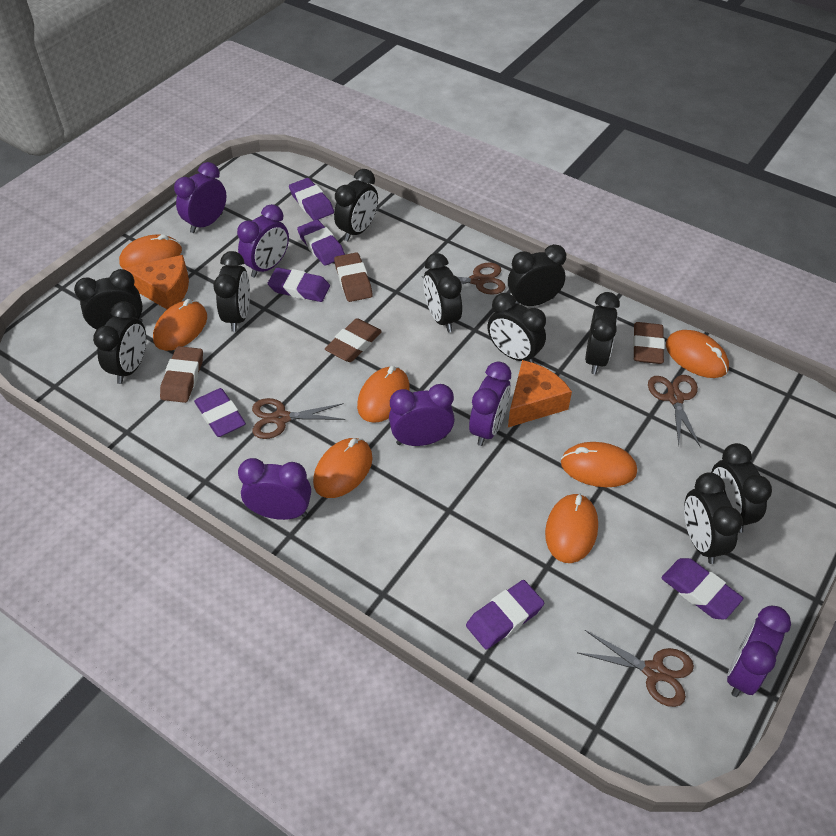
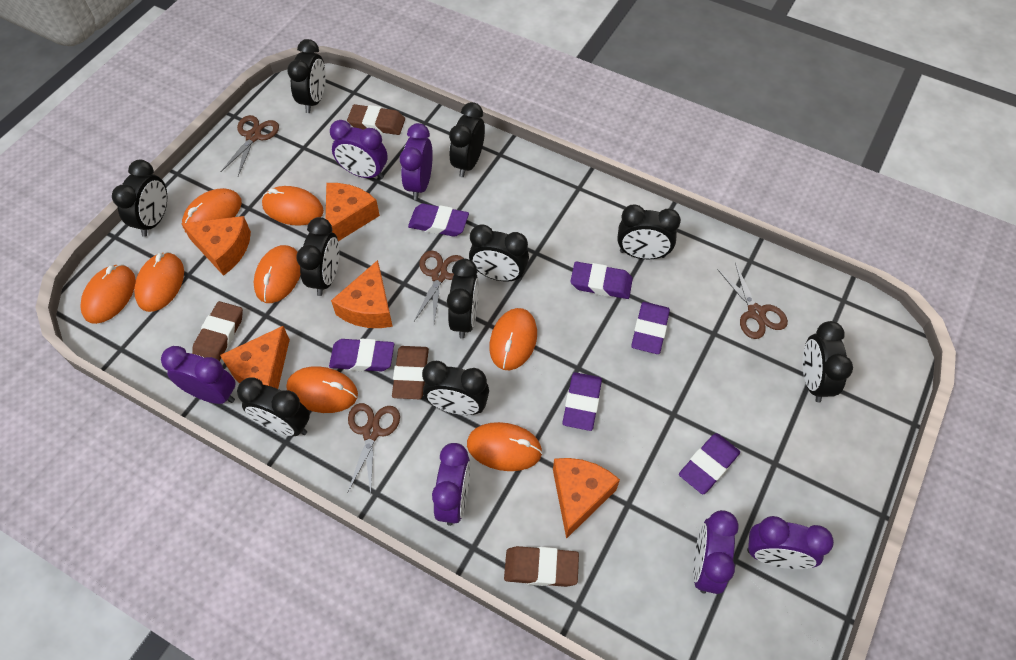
orange cheese: [123,255,189,309] [508,360,572,427] = 2 -> [181,216,251,276] [220,326,290,389] [326,183,380,241] [331,260,393,328] [553,458,620,539] = 5
orange mouse: [119,234,182,268] [153,299,207,351] [313,438,372,498] [357,366,410,423] [545,493,598,563] [561,442,637,487] [666,330,729,378] = 7 -> [80,264,136,324] [134,252,184,312] [182,188,242,232] [254,245,301,303] [262,186,324,226] [286,366,358,413] [467,422,542,471] [489,308,537,370] = 8

